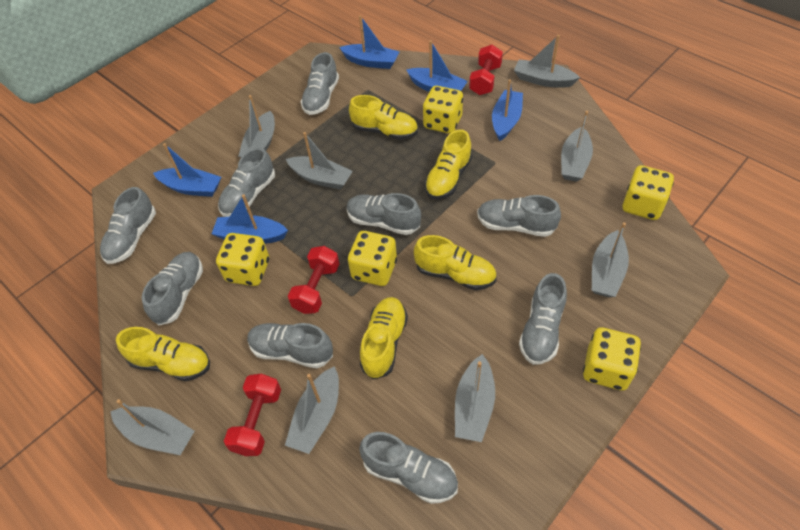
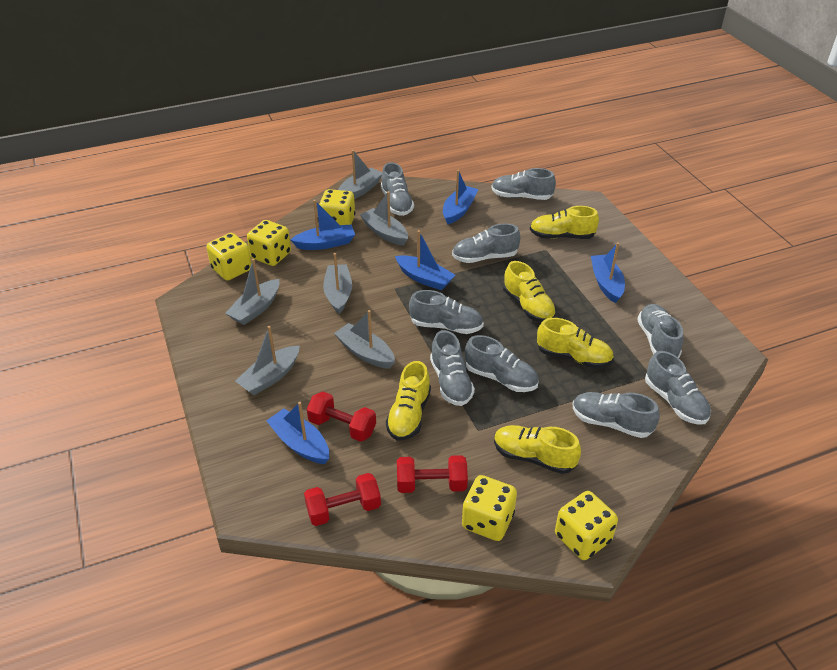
grey boat: [110,399,195,455] [238,95,275,158] [285,366,339,454] [286,132,353,190] [455,354,495,442] [514,35,580,88] [561,111,593,182] [592,222,629,297] = 8 -> [225,259,280,325] [235,326,300,395] [323,253,352,314] [334,310,395,369] [338,150,382,199] [360,191,408,246] = 6

